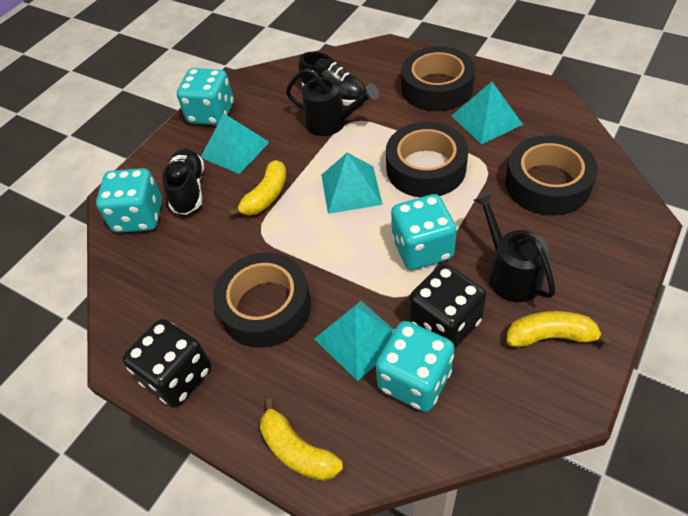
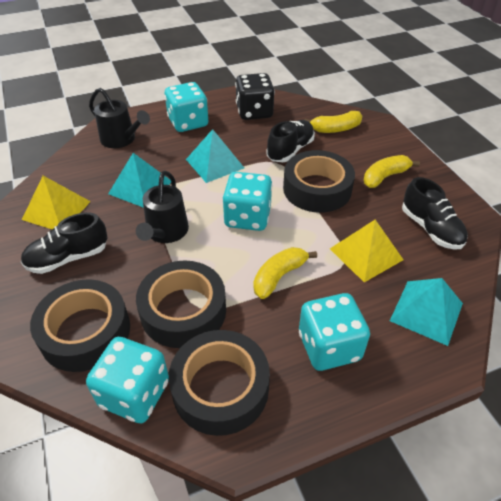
black dice: [122,319,212,407] [409,264,487,349] = 2 -> [235,73,275,120] = 1
black shoe: [162,148,204,215] [298,52,366,106] = 2 -> [21,212,107,274] [266,120,315,162] [402,177,468,250] = 3
turquoise pyramid: [201,114,269,174] [314,301,394,381] [321,153,383,214] [452,82,523,144] = 4 -> [108,153,171,208] [186,129,244,183] [390,278,463,346] = 3
yellow pyramid: none = 0 -> [22,176,91,229] [330,220,403,282] = 2

